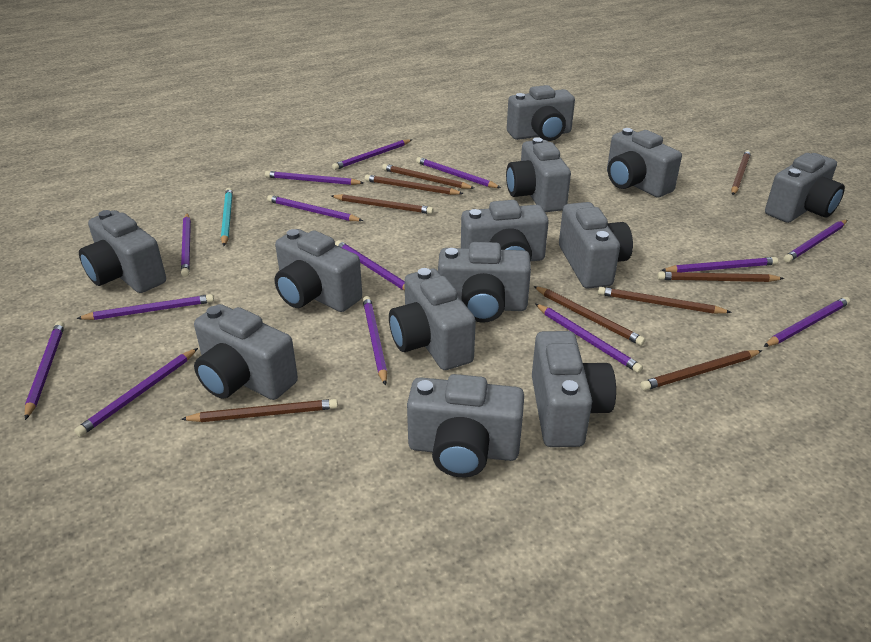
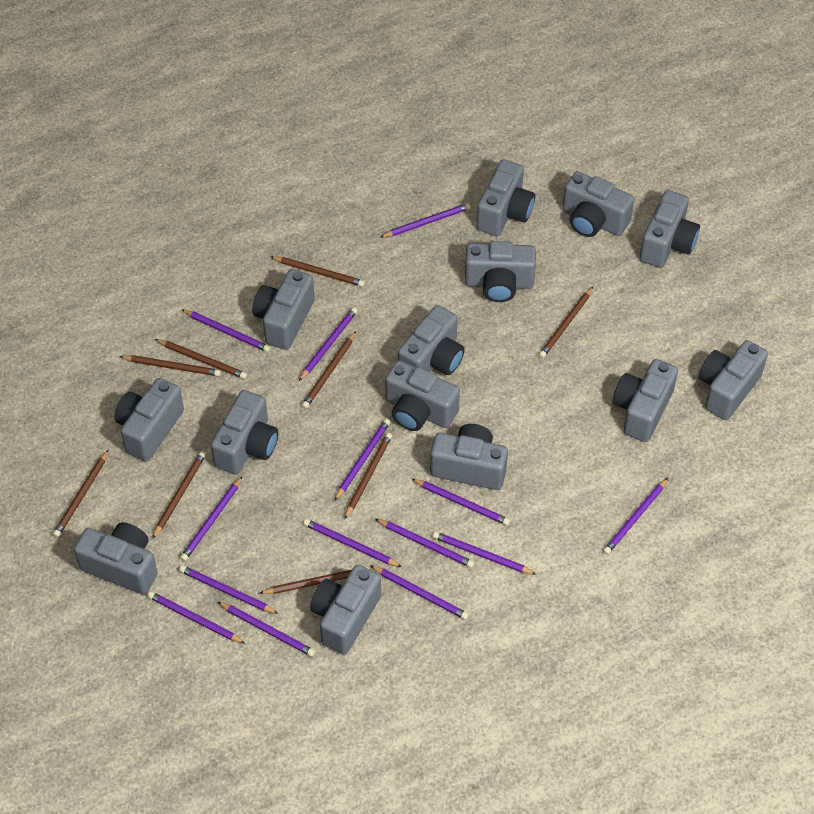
grey camera: [79,210,166,293] [194,304,298,400] [275,229,362,312] [389,268,476,370] [407,374,524,477] [438,242,531,323] [461,200,549,261] [506,137,571,212] [507,85,575,141] [532,331,616,447] [559,202,633,289] [607,128,682,198] [765,153,845,223] = 13 -> [74,522,158,595] [114,378,184,462] [211,390,278,475] [252,269,315,350] [310,565,381,655] [385,360,460,431] [398,305,465,375] [430,424,508,490] [465,241,536,302] [476,159,535,236] [563,171,634,237] [612,359,678,442] [640,190,700,268] [698,340,768,420] = 14
turquoise pencil: [221,188,233,246] = 1 -> none = 0

